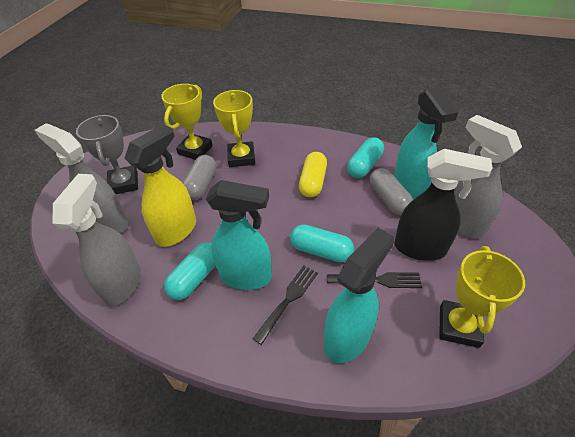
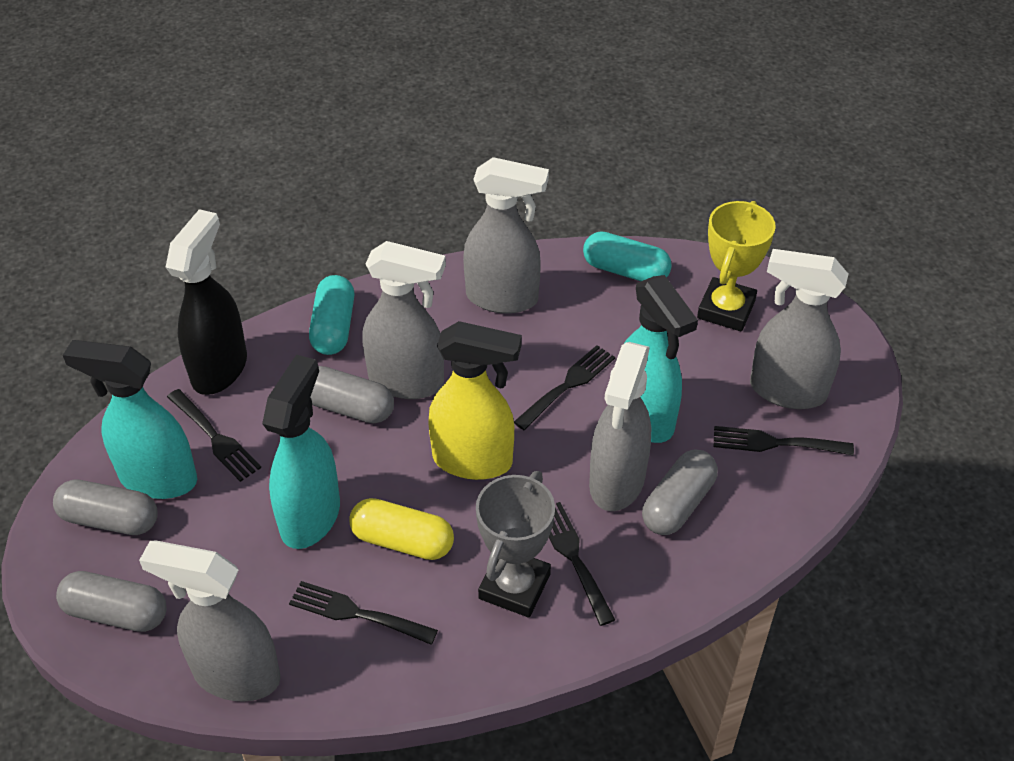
black fork: [253,266,318,345] [327,272,422,288] = 2 -> [167,389,261,482] [289,581,438,645] [514,345,615,430] [549,502,615,626] [714,426,854,455] = 5
grey capsule: [183,155,217,200] [369,168,413,215] = 2 -> [53,480,158,535] [56,571,166,632] [310,366,394,423] [642,449,718,535] = 4
grey spray bottle: [35,123,128,234] [52,174,141,306] [454,115,522,239] = 3 -> [139,541,281,702] [362,241,446,399] [463,157,549,314] [589,342,652,511] [750,249,848,409] = 5
turquoise capsule: [164,243,216,300] [290,224,354,262] [347,137,384,178] = 3 -> [309,275,354,355] [583,231,672,281] = 2
yellow trophy: [161,84,213,160] [213,90,255,167] [439,246,525,348] = 3 -> [697,201,776,332] = 1

